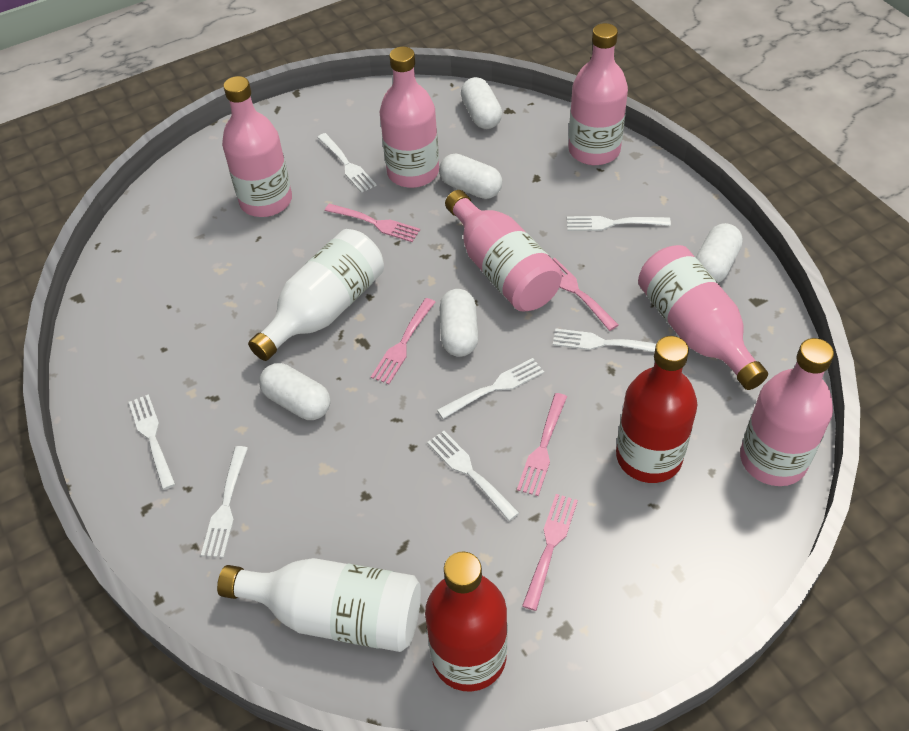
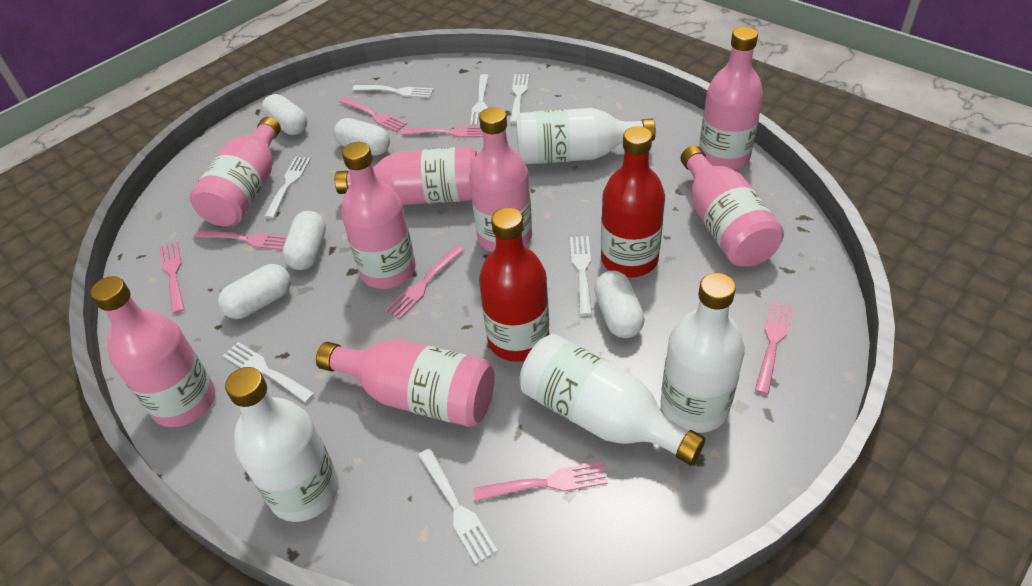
pink bottle: [222,76,292,217] [380,46,439,188] [445,190,562,312] [569,23,628,165] [638,245,768,390] [740,338,834,486] = 6 -> [90,276,215,427] [190,117,281,227] [316,340,495,427] [335,147,477,205] [341,142,416,289] [469,107,532,252] [681,146,784,267] [699,27,763,170] = 8
pink fork: [325,204,420,242] [371,298,435,384] [517,393,567,496] [522,494,578,611] [552,258,618,331] = 5 -> [159,242,185,314] [195,230,287,250] [339,97,407,132] [385,245,464,319] [401,126,483,138] [473,462,608,501] [755,302,793,395] = 7
white bottle: [217,558,421,652] [248,229,384,361] = 2 -> [225,367,339,522] [516,108,656,164] [520,334,705,465] [661,273,745,433] = 4

